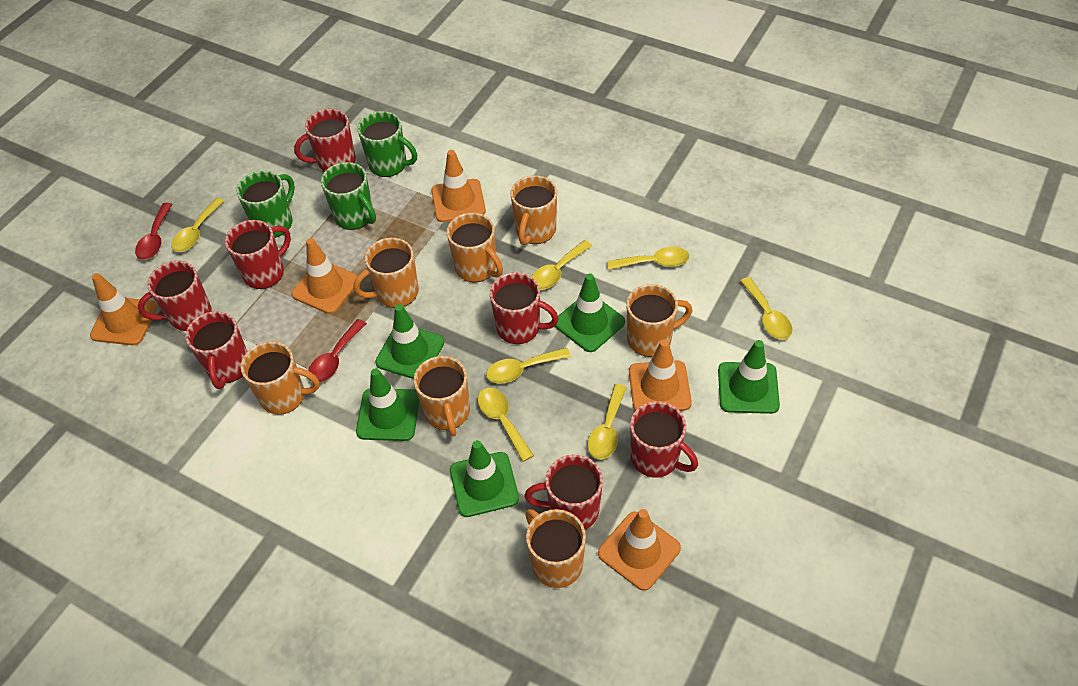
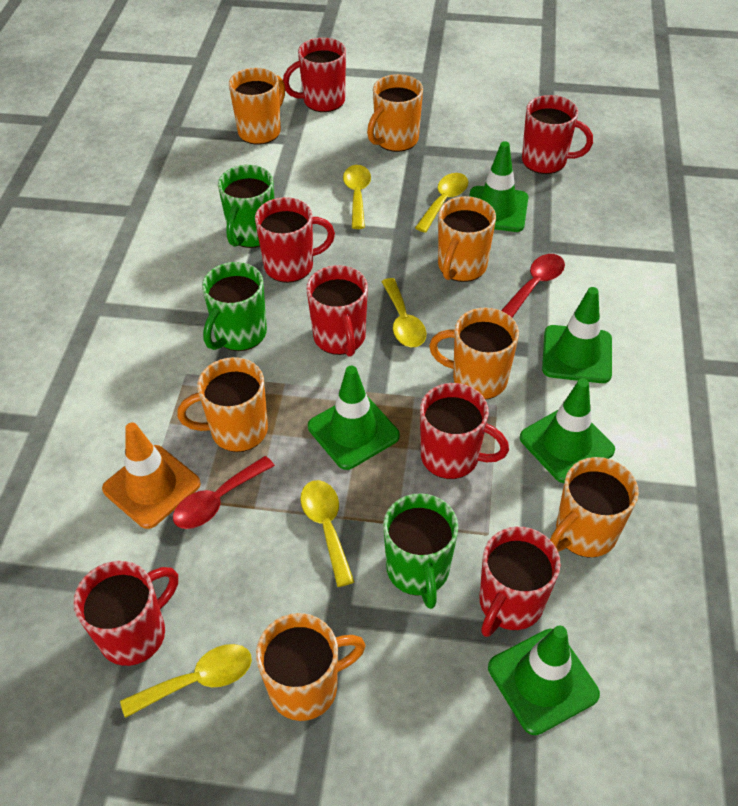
orange traffic cone: [90,273,157,345] [291,238,358,314] [431,150,486,222] [598,509,681,591] [629,339,692,411] = 5 -> [102,422,201,529] = 1
yellow spoon: [171,198,224,252] [478,388,534,462] [486,348,571,383] [532,240,592,290] [588,384,627,459] [607,247,689,270] [740,277,793,340] = 7 -> [120,644,252,718] [300,480,354,587] [343,165,371,229] [382,278,426,347] [415,173,468,233] = 5

